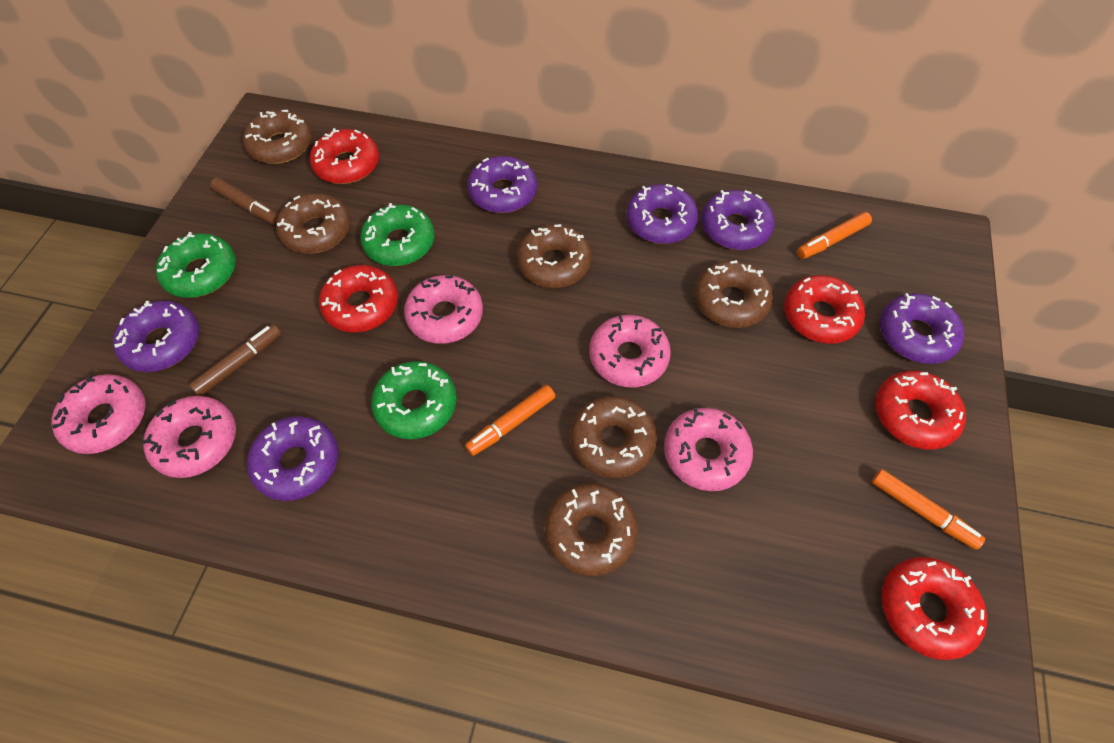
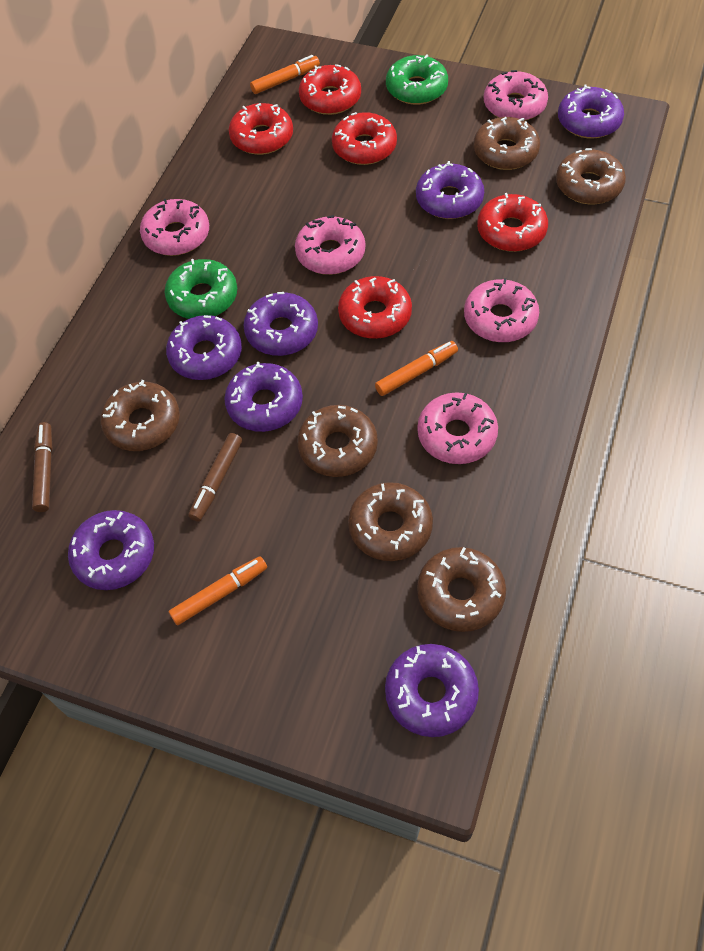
green donut: [156,232,236,298] [360,203,435,266] [371,361,457,439] = 3 -> [165,259,237,319] [386,54,448,105] = 2
purple donut: [113,301,199,372] [247,416,339,501] [467,156,537,213] [626,184,698,244] [701,190,775,250] [880,293,964,364] = 6 -> [68,510,154,590] [166,315,242,380] [224,362,303,432] [243,292,318,356] [385,644,479,737] [416,161,484,219] [558,85,624,139] = 7

